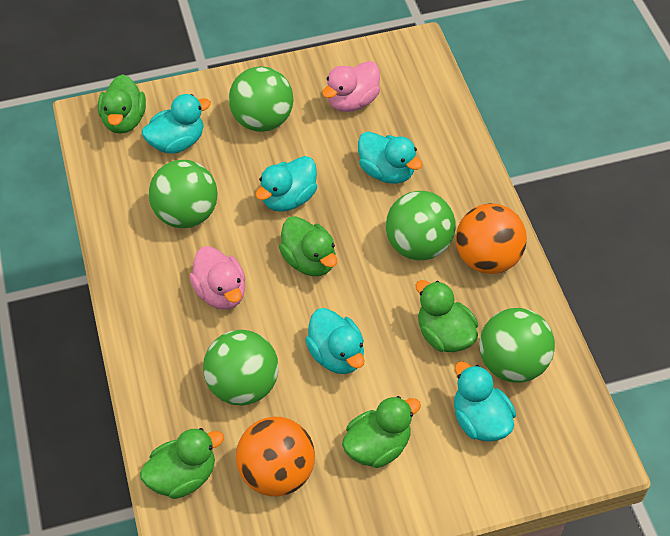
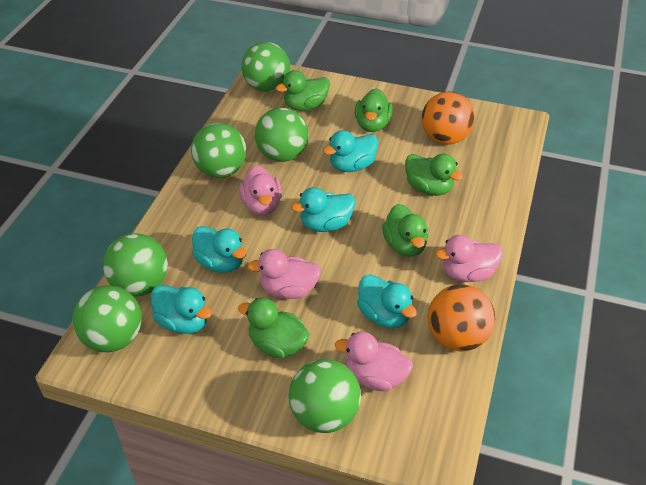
green ball: [149,160,218,228] [203,330,279,406] [229,66,294,132] [386,191,456,260] [479,308,555,383] = 5 -> [73,285,142,352] [103,234,168,297] [191,123,246,178] [241,42,290,92] [255,108,308,162] [288,359,361,433] = 6
pink duck: [189,246,245,310] [322,61,380,112] = 2 -> [239,165,282,215] [247,249,321,299] [335,332,413,391] [435,235,503,282] = 4

